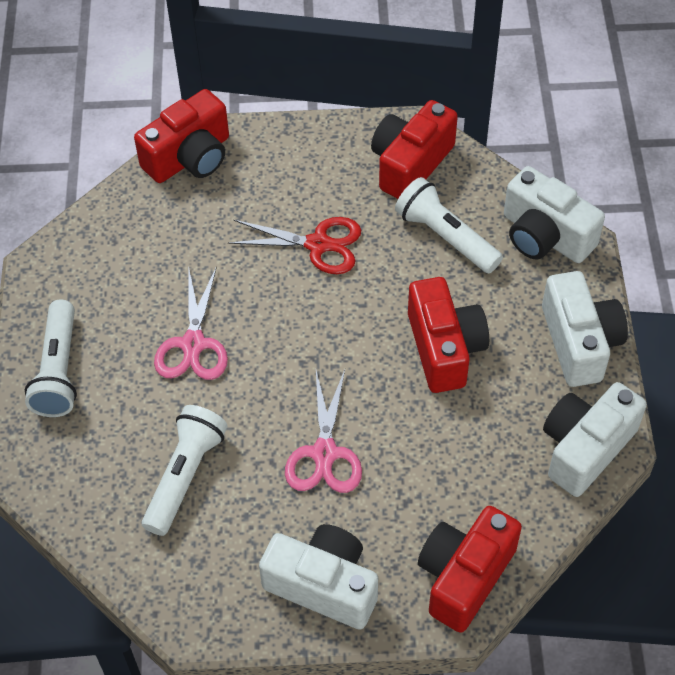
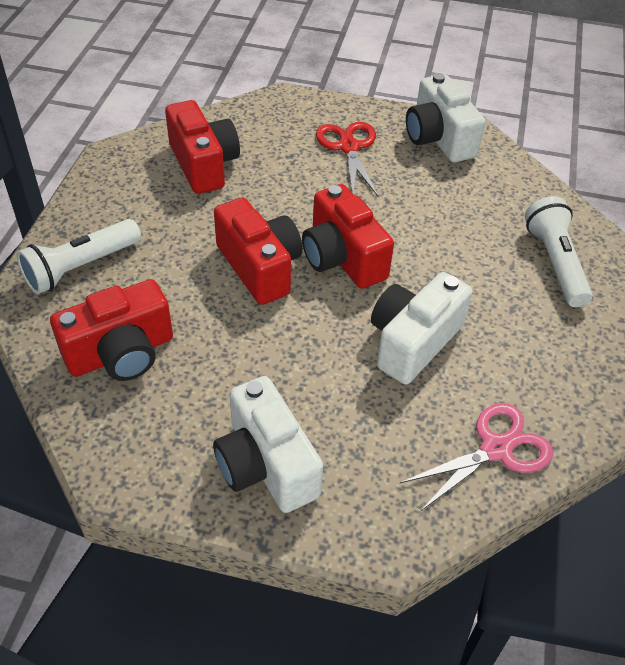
pink scissors: [154,266,228,380] [285,369,362,493] = 2 -> [400,403,553,512] = 1
white camera: [259,524,378,630] [504,166,605,263] [542,271,628,387] [543,382,647,497] = 4 -> [213,376,323,513] [371,272,472,385] [406,73,485,162] = 3
white flashlight: [25,299,77,417] [142,405,228,536] [395,177,503,273] = 3 -> [17,219,141,294] [525,196,593,307] = 2

